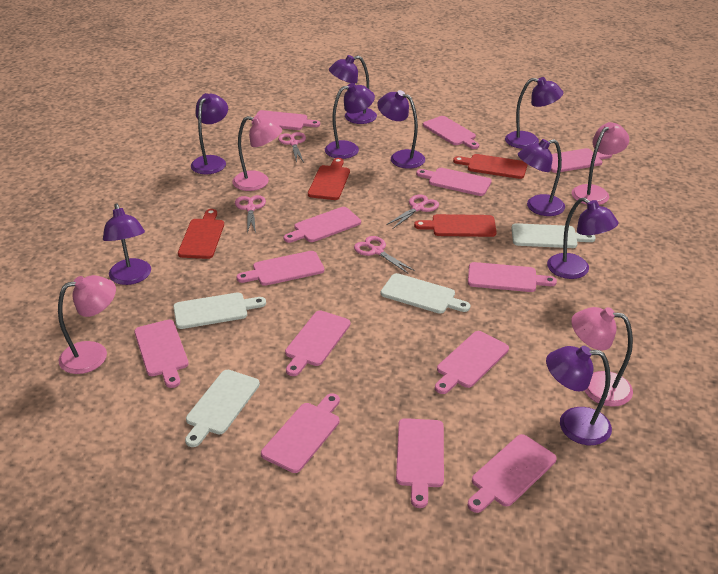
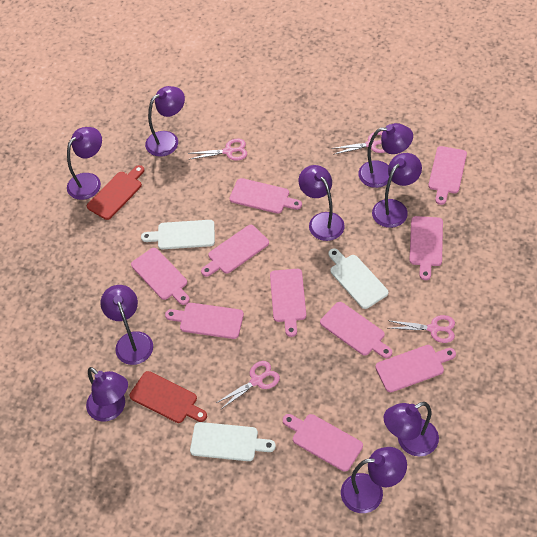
pink cutting board: [134,320,189,388] [236,251,324,286] [252,110,320,130] [261,393,340,473] [284,207,361,243] [285,311,351,376] [396,418,444,508] [416,168,492,196] [423,116,479,149] [435,331,509,394] [467,434,557,513] [468,262,557,292] [551,148,612,173] = 13 -> [131,248,190,305] [165,303,244,339] [201,225,269,277] [229,178,302,214] [270,269,306,337] [283,414,363,472] [320,302,392,358] [375,345,456,392] [409,216,443,280] [428,146,467,205] = 10
pink lamp: [58,275,116,374] [232,115,282,191] [571,307,633,407] [572,122,629,205] = 4 -> none = 0
red cutting board: [178,209,224,259] [308,158,350,200] [414,214,497,237] [453,154,528,179] = 4 -> [87,165,144,220] [130,371,207,423] = 2
white cutting board: [173,292,266,329] [185,370,260,447] [381,273,471,314] [511,223,596,248] = 4 -> [141,220,215,249] [190,422,276,461] [328,248,388,309] = 3

